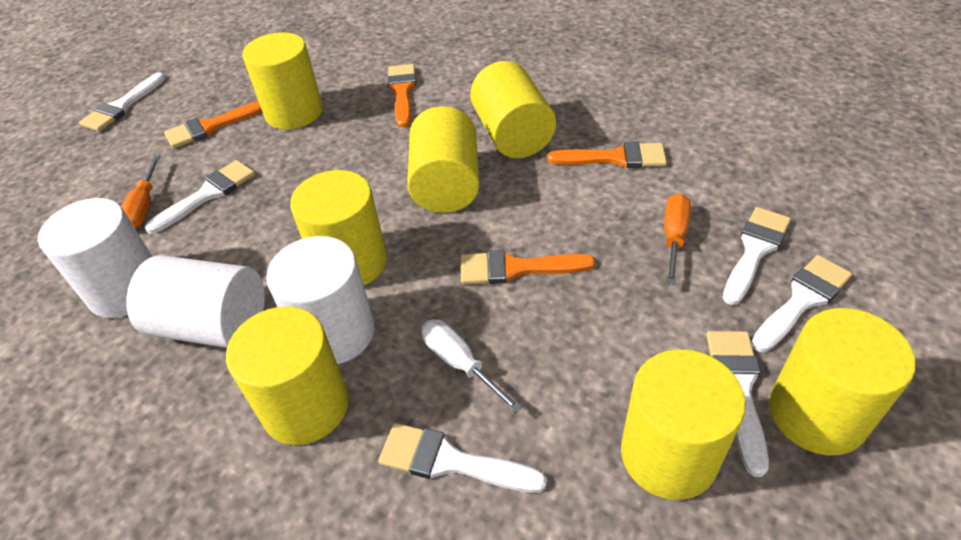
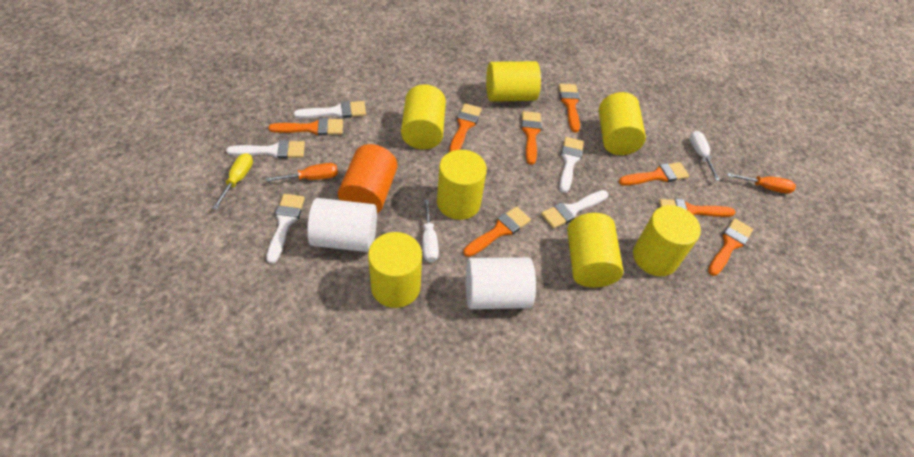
orange brush: [164,101,262,149] [387,64,416,128] [461,250,595,284] [547,141,667,168] = 4 -> [268,118,343,136] [449,104,482,152] [463,206,531,257] [521,111,542,165] [559,84,580,132] [619,162,689,186] [659,199,736,217] [708,218,753,276] = 8
orange cylinder: none = 0 -> [338,144,398,213] = 1
white brush: [79,72,166,132] [145,160,255,234] [378,423,547,493] [706,331,769,477] [723,207,791,305] [751,255,852,352] = 6 -> [226,140,305,159] [266,194,305,264] [293,101,366,118] [541,190,608,229] [559,137,584,193] = 5
white cylinder: [38,198,153,318] [126,255,265,348] [266,236,375,364] = 3 -> [307,198,377,252] [466,257,536,309] = 2
white screwdriver: [421,319,522,413] = 1 -> [423,200,439,262] [690,131,720,181] = 2
yellow screwdriver: none = 0 -> [213,153,253,209] = 1

